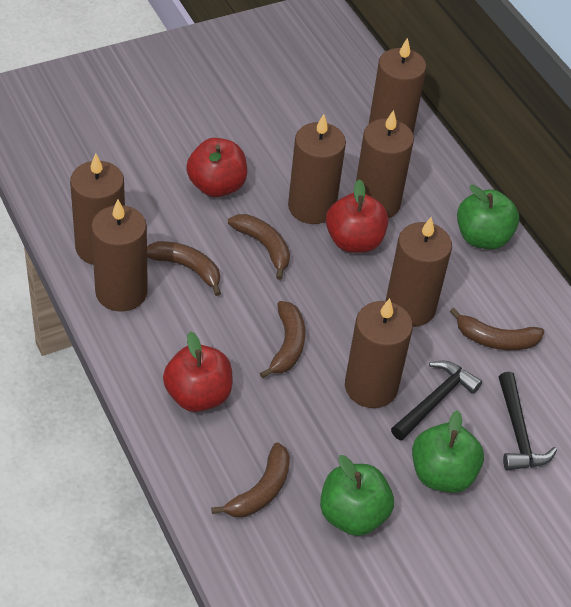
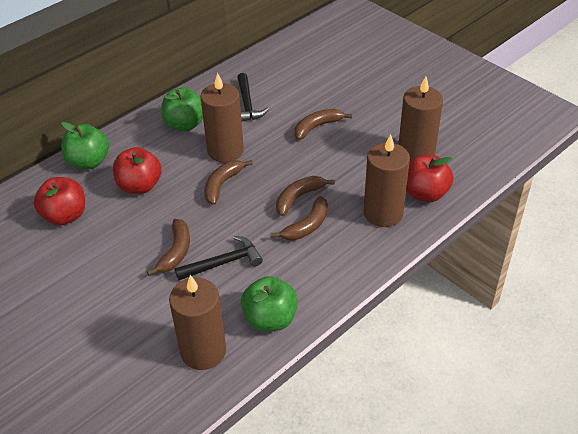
brown candle: [70,153,125,265] [91,200,148,312] [288,114,346,224] [345,298,413,408] [356,110,414,219] [369,37,427,133] [386,217,452,327] = 7 -> [169,275,226,370] [200,73,244,162] [364,134,410,227] [398,76,443,161] = 4

